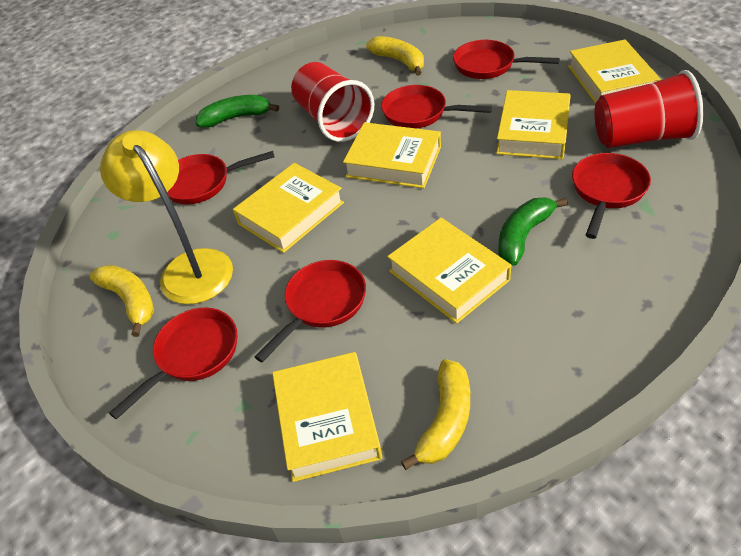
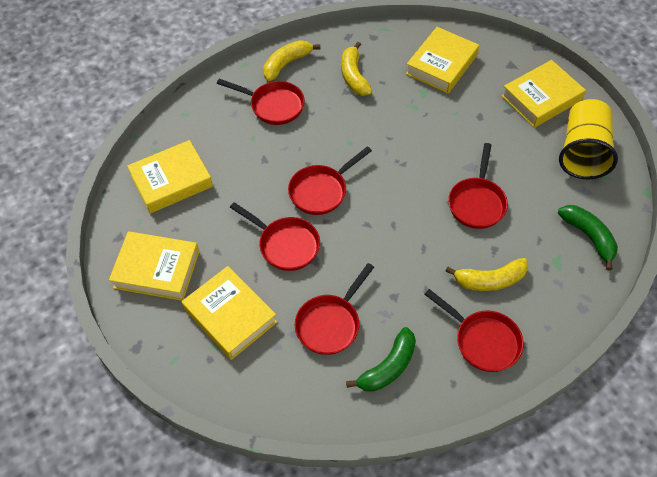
red cup: [291,62,374,142] [594,70,703,148] = 2 -> none = 0
yellow book: [233,163,344,253] [272,352,382,482] [343,122,441,188] [387,218,511,324] [496,90,571,159] [568,40,660,104] = 6 -> [109,231,199,301] [127,140,213,213] [182,266,277,360] [406,27,479,93] [501,60,586,128] = 5
yellow cup: none = 0 -> [559,99,618,179] = 1
yellow lamp: [100,130,233,304] = 1 -> none = 0

